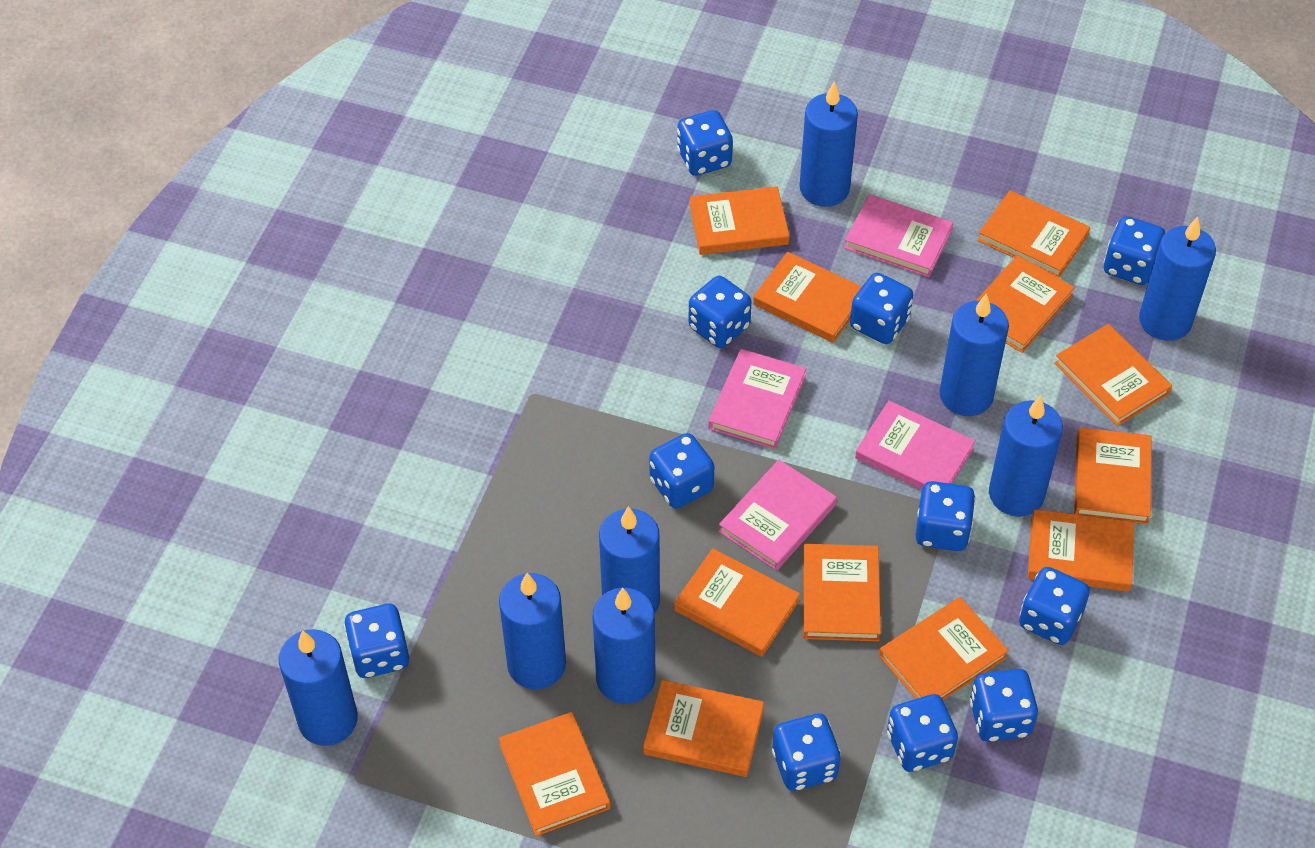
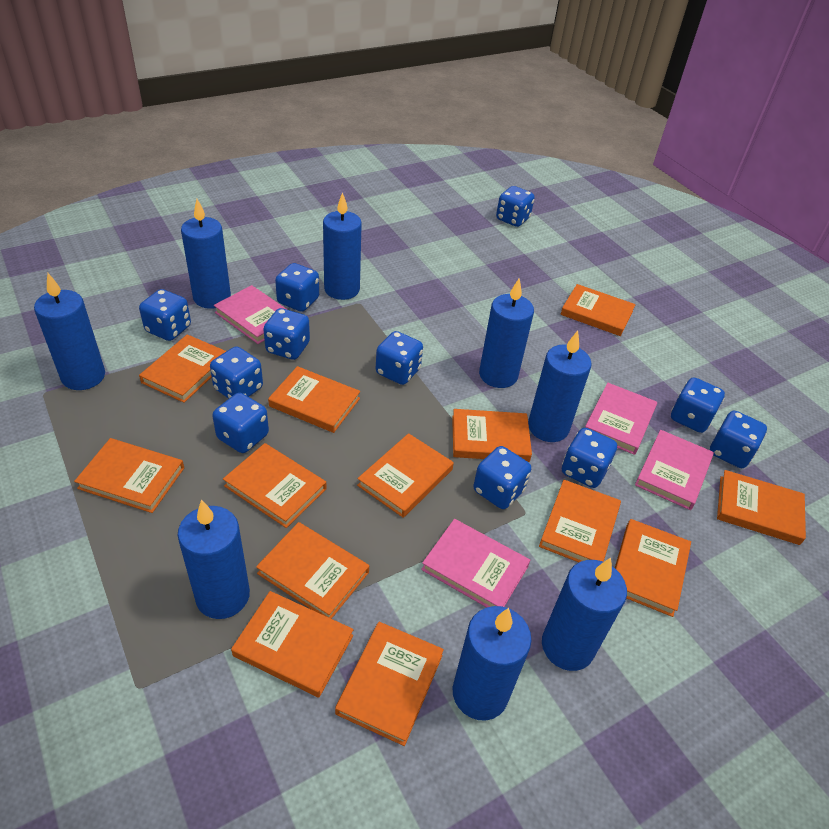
orange book: [499,712,610,836] [643,680,764,777] [674,548,800,657] [690,186,790,255] [753,252,862,343] [803,544,881,641] [879,597,1009,700] [976,255,1075,353] [978,190,1090,278] [1028,509,1134,592] [1055,324,1172,426] [1074,427,1152,524] = 12 -> [74,438,184,513] [139,334,226,403] [223,443,326,528] [231,591,354,697] [256,522,369,619] [268,366,360,433] [335,622,444,746] [357,433,454,518] [452,409,532,462] [539,480,621,562] [561,284,636,336] [615,519,691,617] [717,470,806,545] = 13

